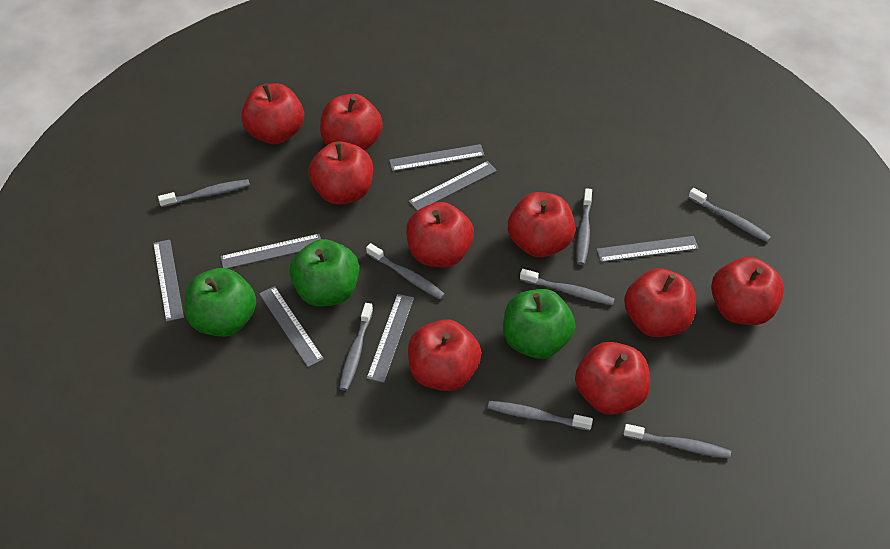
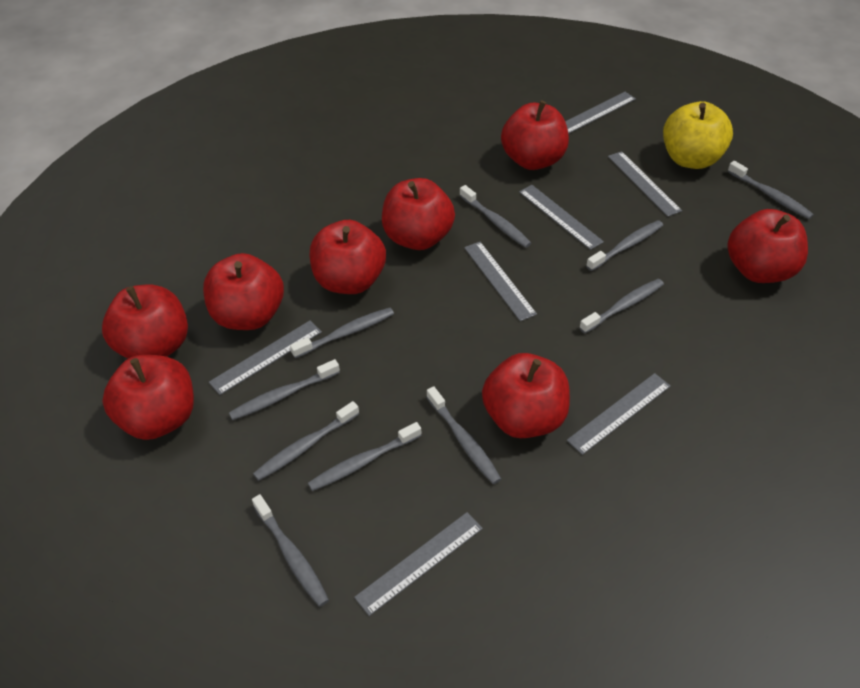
green apple: [185,268,256,337] [289,239,359,306] [503,289,575,359] = 3 -> none = 0
grey toothbrush: [158,179,250,207] [339,303,373,391] [366,243,445,300] [488,401,593,431] [520,269,615,305] [576,188,592,265] [624,424,731,458] [688,188,771,242] = 8 -> [229,359,340,421] [252,494,329,607] [253,401,359,481] [290,308,394,358] [308,422,422,491] [426,386,501,484] [459,185,531,248] [579,279,664,333] [586,220,663,271] [728,161,814,219] = 10
red apple: [241,83,304,144] [308,141,373,205] [320,94,383,151] [406,202,474,268] [408,319,481,391] [508,192,575,257] [575,342,650,415] [624,268,696,337] [711,257,784,325] = 9 -> [102,285,188,359] [102,355,194,440] [203,253,284,330] [310,220,386,294] [382,178,455,250] [482,353,570,438] [501,100,569,170] [727,209,808,283] = 8
yellow apple: none = 0 -> [663,101,733,169] = 1

